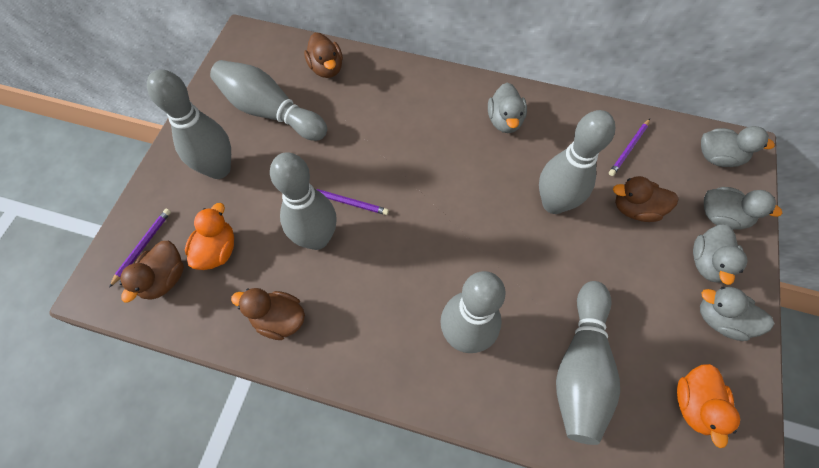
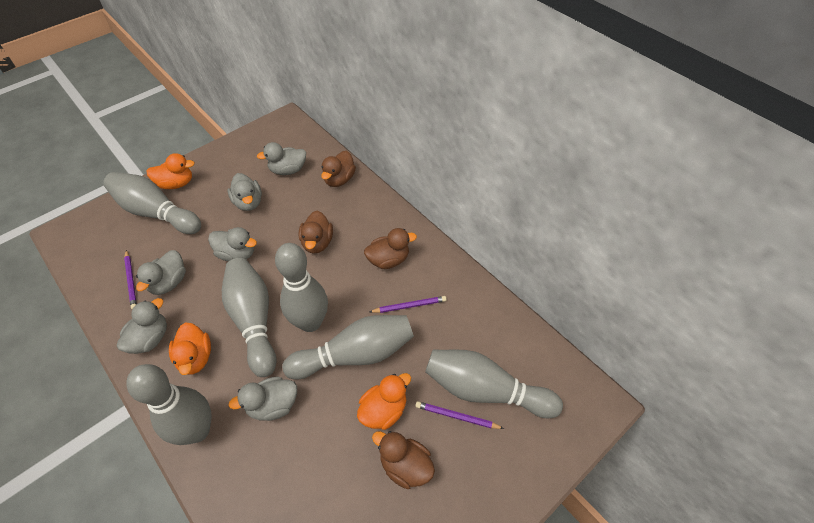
grey duck: [488,83,527,133] [693,224,747,285] [700,287,774,341] [701,126,775,167] [704,187,782,230] = 5 -> [117,298,167,354] [136,250,186,295] [208,227,257,261] [228,173,262,211] [228,376,297,421] [257,142,306,175] = 6
orange duck: [185,203,234,270] [677,364,740,448] = 2 -> [146,153,195,189] [169,323,211,375] [357,373,411,430] = 3

